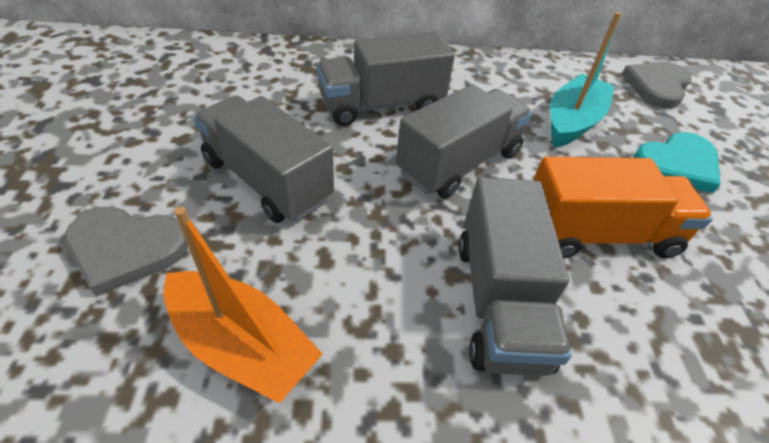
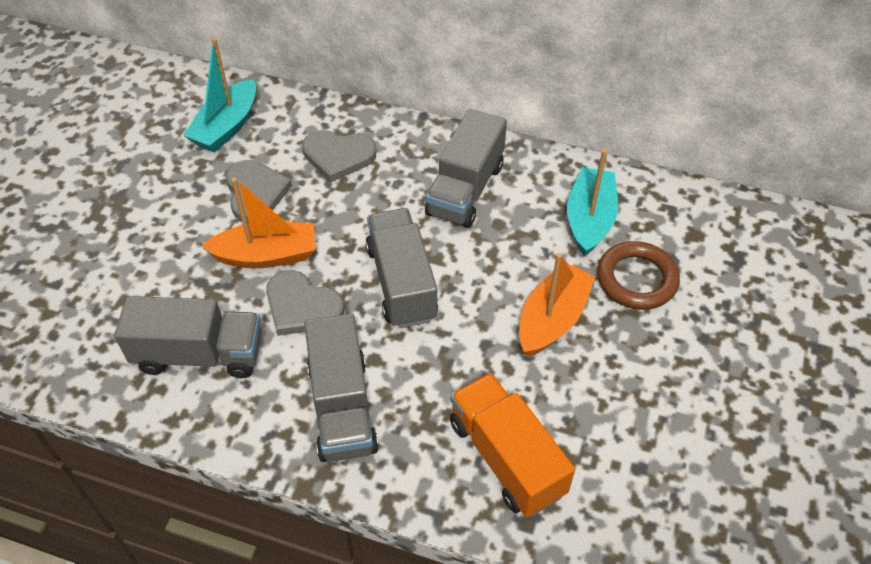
brown ring: none = 0 -> [597,241,680,310] = 1
grey heart: [64,207,188,296] [622,62,691,109] = 2 -> [225,160,292,223] [266,270,344,336] [302,130,376,182] = 3
orange boat: [163,207,323,404] = 1 -> [201,178,315,268] [519,253,595,357] = 2
turquoise boat: [550,12,622,147] = 1 -> [183,38,256,152] [567,149,618,256] = 2
turquoise heart: [634,132,721,193] = 1 -> none = 0

